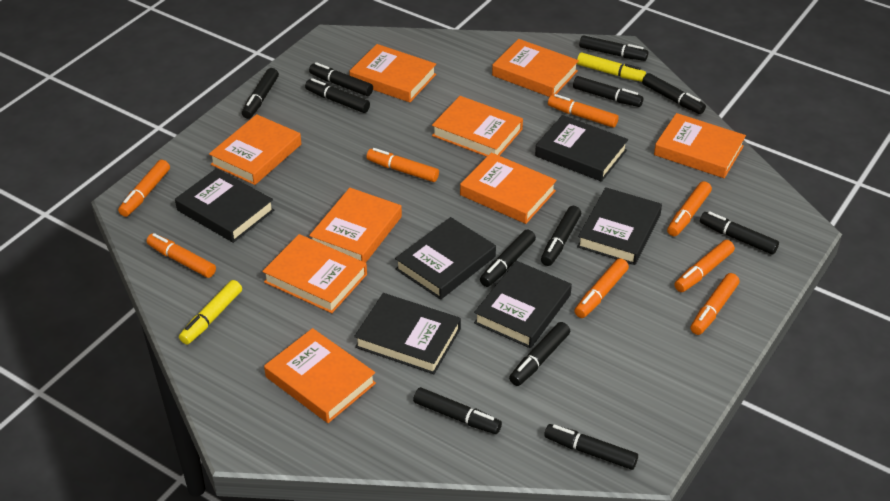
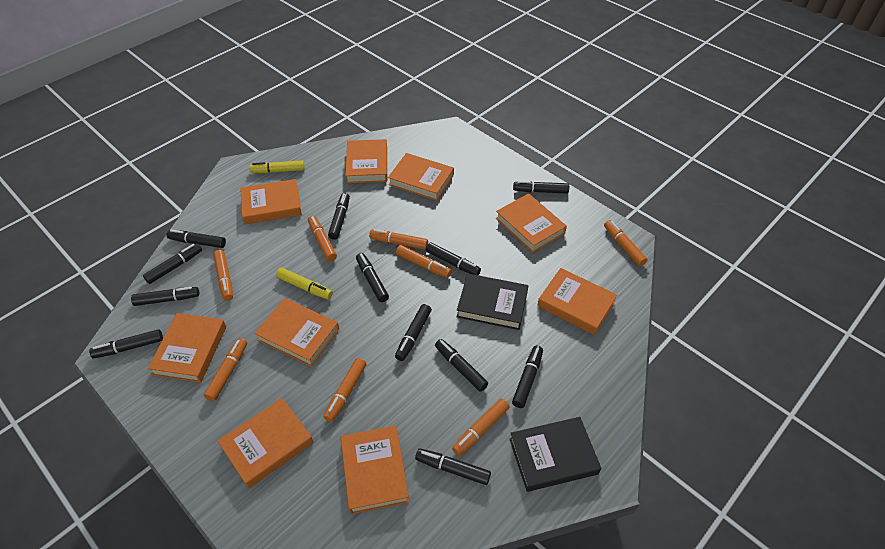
black book: [175,168,274,243] [354,293,461,374] [395,217,496,300] [474,261,572,348] [535,115,628,182] [577,187,662,265] = 6 -> [457,273,529,330] [510,417,601,492] = 2

